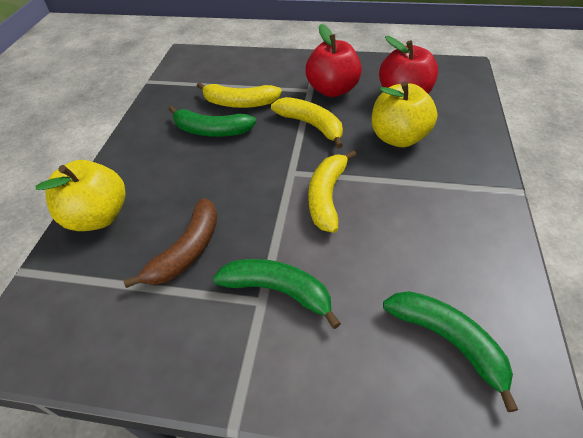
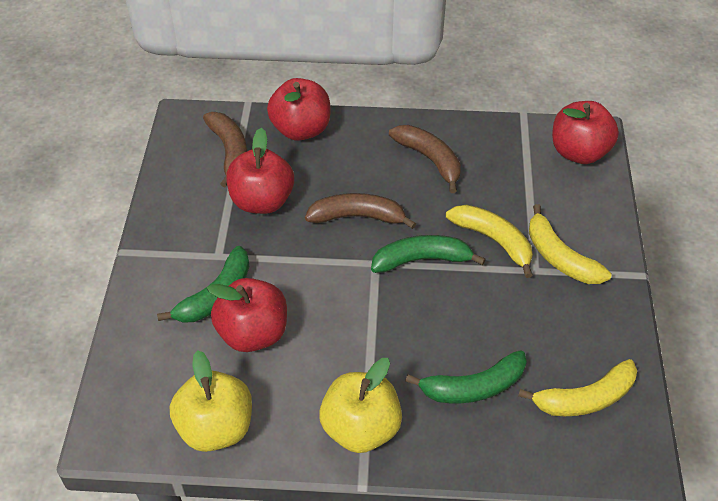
brown banana: [123,198,217,288] = 1 -> [203,112,247,188] [305,193,416,229] [389,125,461,193] = 3
red apple: [305,24,362,97] [379,36,438,94] = 2 -> [207,278,287,352] [226,128,294,214] [267,78,330,141] [552,101,619,164] = 4

